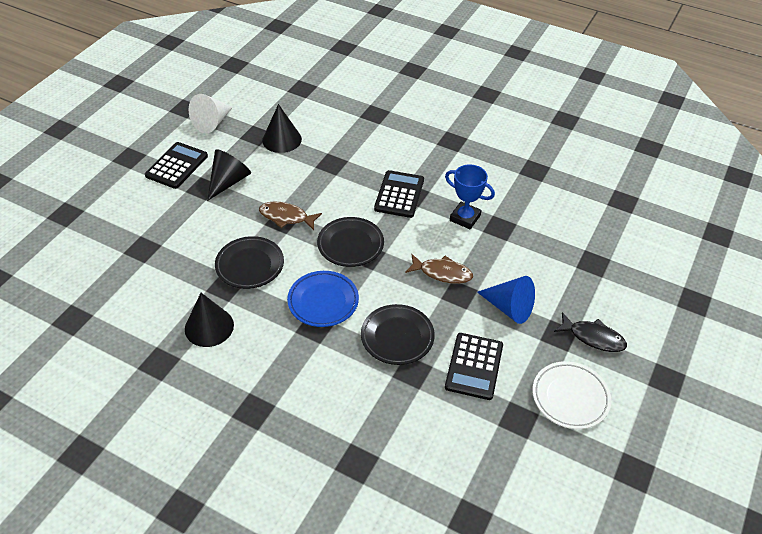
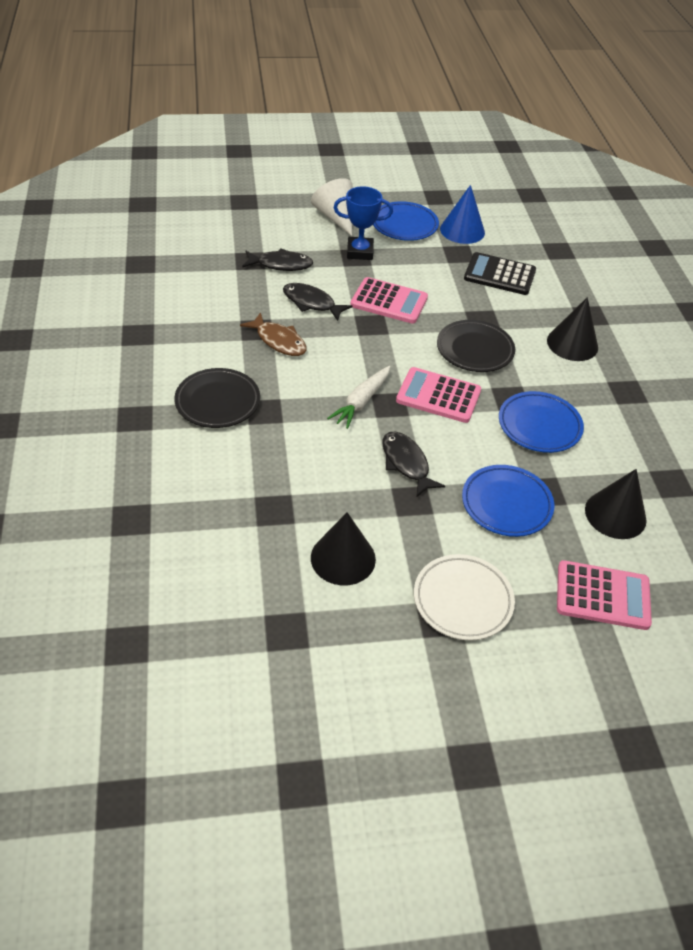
black calculator: [145,142,208,189] [374,170,424,218] [445,333,503,400] = 3 -> [464,252,536,295] = 1
black fish: [554,312,627,352] = 1 -> [242,248,313,271] [283,283,353,321] [383,432,445,498] = 3
black plate: [215,236,284,289] [317,217,384,267] [361,304,435,365] = 3 -> [174,368,260,428] [437,320,515,372] = 2
blue plate: [287,271,359,327] = 1 -> [373,201,439,241] [462,465,554,537] [499,391,584,453] = 3
brown fish: [259,202,322,230] [405,254,473,284] = 2 -> [240,312,307,356] = 1
pink calculator: none = 0 -> [350,277,428,324] [396,367,481,423] [557,560,652,630] = 3
white carrot: none = 0 -> [327,366,390,429] = 1

